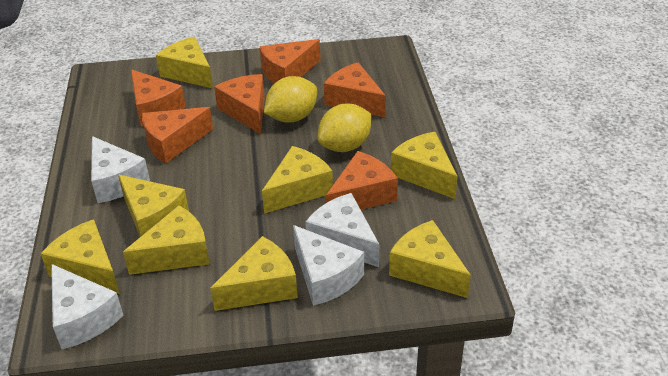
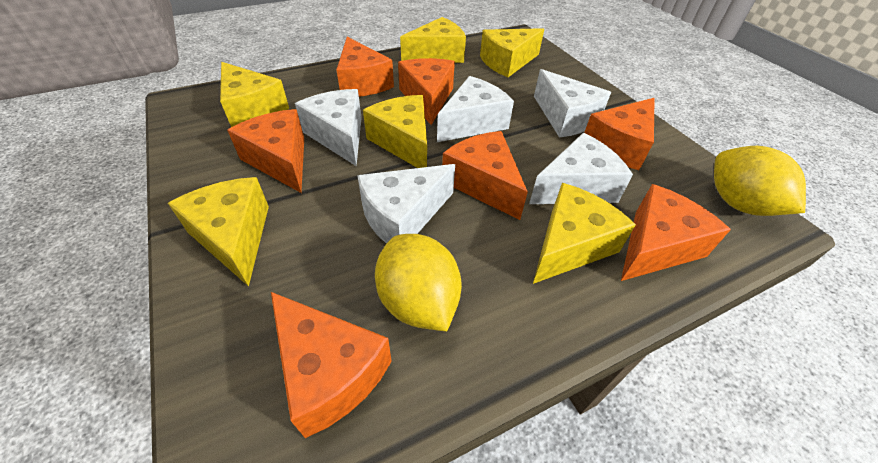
orange cheese: [131,69,186,127] [142,107,213,163] [214,74,265,134] [260,39,321,83] [324,62,386,117] [326,151,398,210] = 6 -> [227,109,304,193] [271,292,392,438] [336,37,394,97] [398,58,455,125] [442,131,528,220] [584,98,655,170] [621,184,731,281] = 7
white cheese: [51,264,123,349] [91,136,150,203] [293,225,364,306] [305,193,379,267] = 4 -> [295,89,362,166] [357,164,455,244] [437,76,514,142] [529,133,633,204] [534,69,611,138] = 5
yellow cheese: [41,219,120,294] [118,175,189,237] [123,205,209,275] [156,37,213,88] [210,236,298,311] [262,146,333,214] [389,220,471,298] [391,132,458,199] = 8 -> [168,177,269,286] [220,62,289,127] [363,95,427,168] [400,17,466,63] [480,28,544,77] [533,183,636,284] = 6

